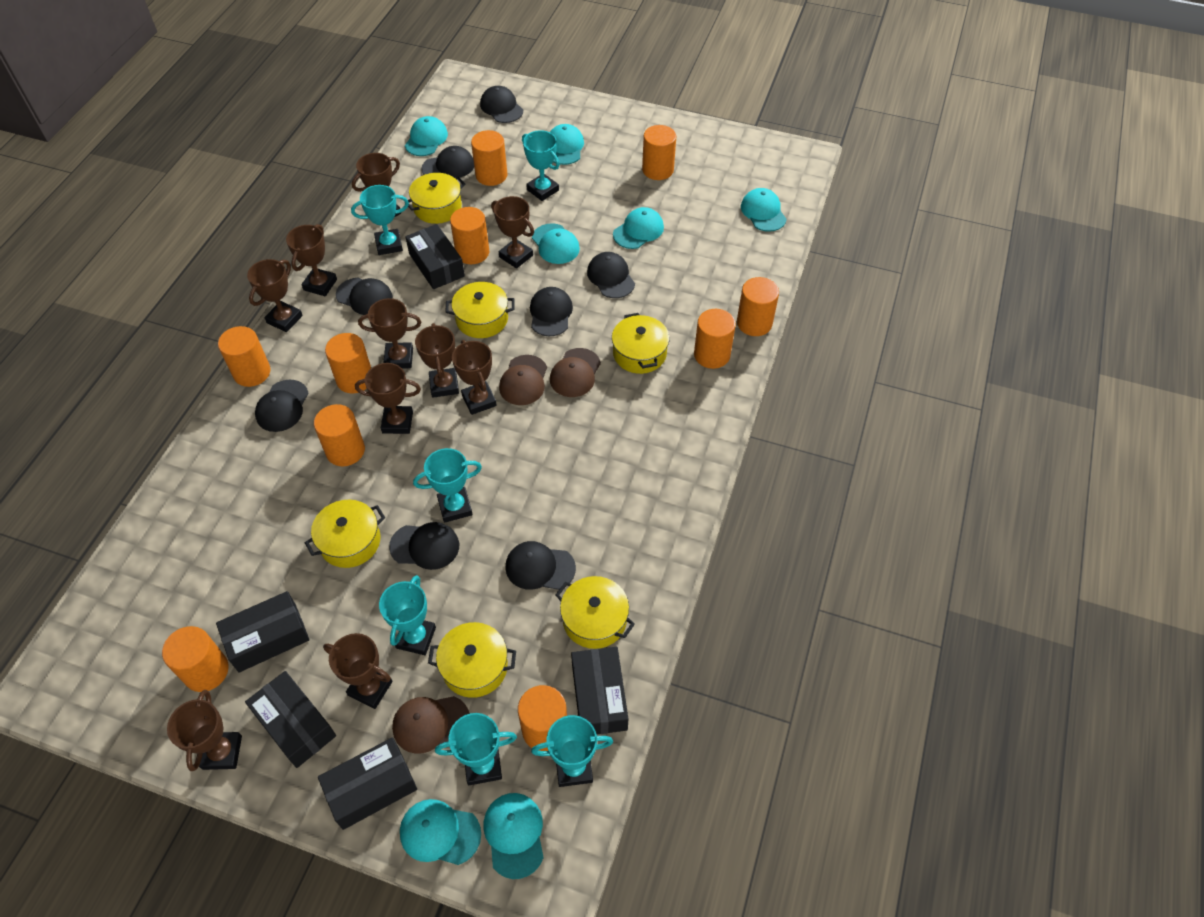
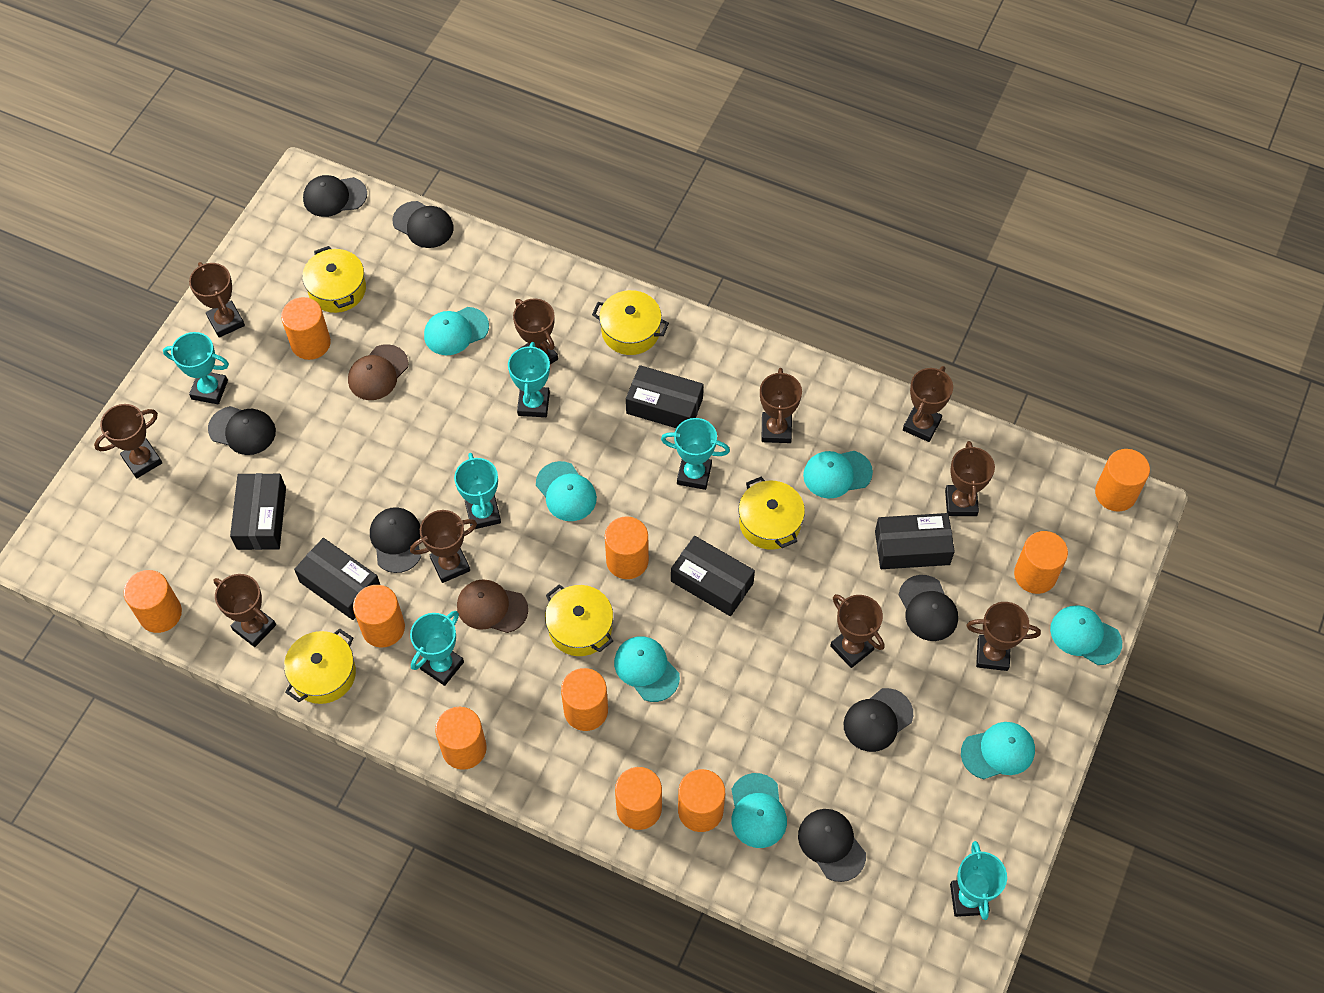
black cap: [255,380,309,432] [336,278,393,315] [389,522,459,570] [421,146,474,178] [480,86,523,123] [505,541,576,590] [530,287,573,336] [587,252,635,298] = 8 -> [208,406,276,455] [303,175,367,217] [370,507,421,573] [393,201,454,248] [798,809,866,882] [844,688,913,752] [899,575,958,641] = 7
brown cap: [392,696,469,754] [499,355,547,405] [550,348,601,397] = 3 -> [348,344,409,400] [457,579,528,633] = 2
yellow pot: [305,500,385,568] [408,173,465,224] [428,622,516,698] [445,282,515,338] [555,576,635,649] [612,313,669,374] = 6 -> [284,628,356,704] [302,246,366,313] [545,584,613,656] [592,290,669,355] [739,477,805,550] = 5

